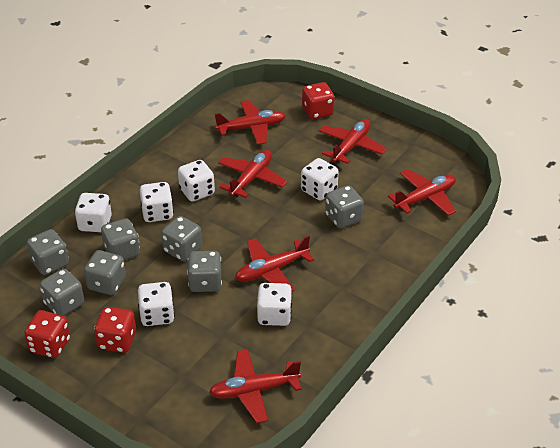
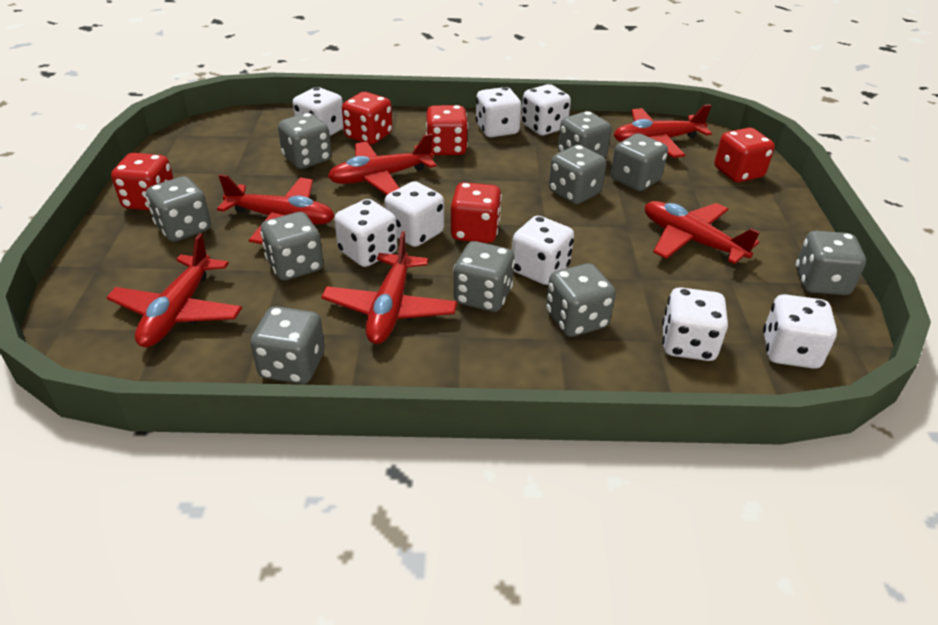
grey dice: [27,229,69,275] [40,269,84,316] [84,250,126,295] [101,218,140,260] [161,216,202,261] [187,251,222,292] [325,185,364,228] = 7 -> [146,176,211,242] [251,306,325,384] [260,212,324,280] [278,113,332,169] [453,241,515,312] [546,263,616,337] [549,145,606,204] [558,111,612,158] [611,133,668,191] [796,231,866,295] = 10
red dice: [24,310,70,358] [94,307,136,353] [302,82,335,119] = 3 -> [111,153,174,210] [342,92,393,145] [426,105,468,155] [451,182,502,243] [714,127,775,182] = 5
white dice: [75,193,112,232] [138,282,175,326] [140,182,174,222] [178,160,215,202] [257,283,292,326] [301,158,339,200] = 6 -> [293,87,344,136] [334,199,398,267] [384,181,444,247] [475,87,522,137] [512,216,574,285] [521,84,571,135] [662,287,728,361] [763,294,837,369] = 8

